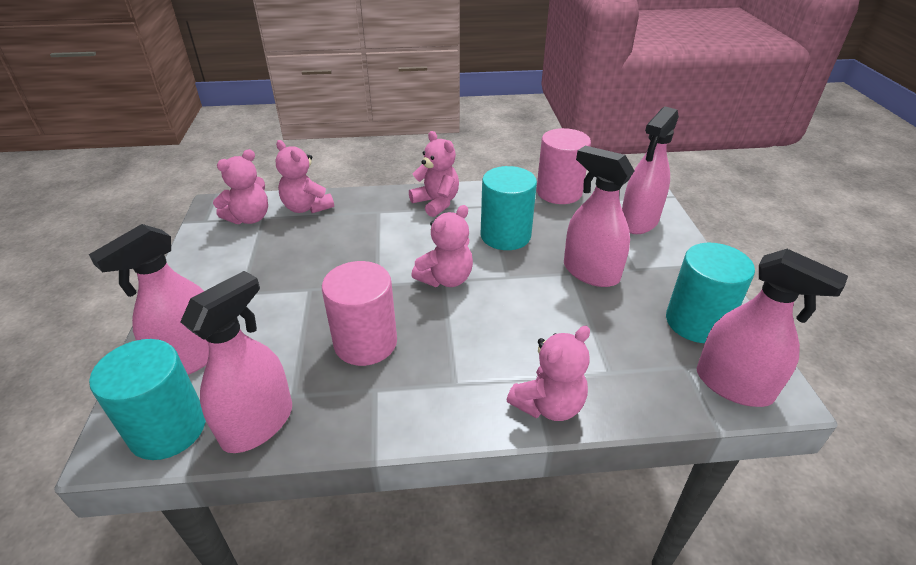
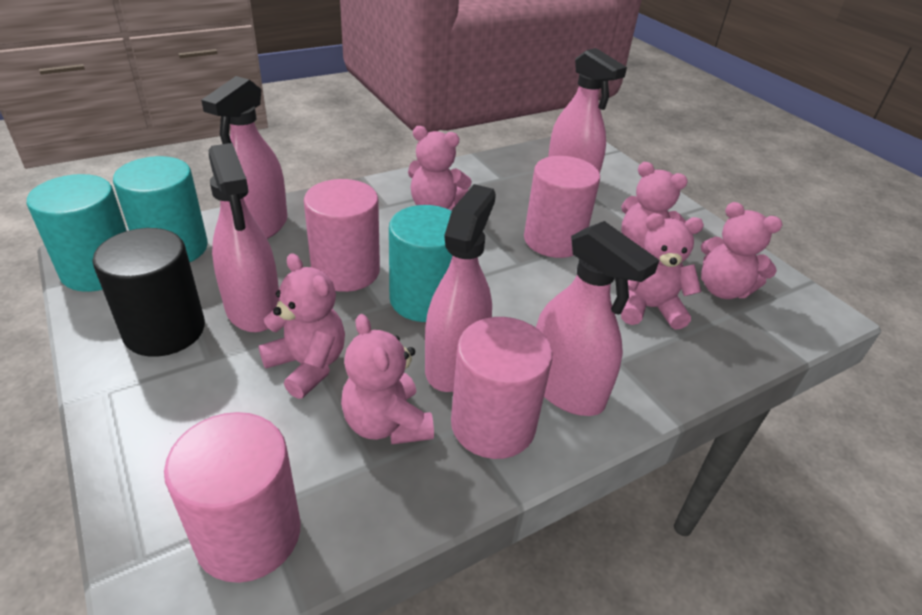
black cylinder: none = 0 -> [92,228,205,357] = 1
pink cylinder: [322,261,397,366] [537,128,591,204] = 2 -> [164,412,300,583] [304,179,380,292] [451,317,552,459] [524,156,600,258] = 4
pink teddy bear: [213,149,268,224] [276,140,334,213] [409,131,459,217] [411,205,473,287] [507,326,590,421] = 5 -> [259,253,345,399] [341,314,434,444] [408,126,472,211] [621,162,688,249] [621,213,704,330] [701,202,783,299] = 6

